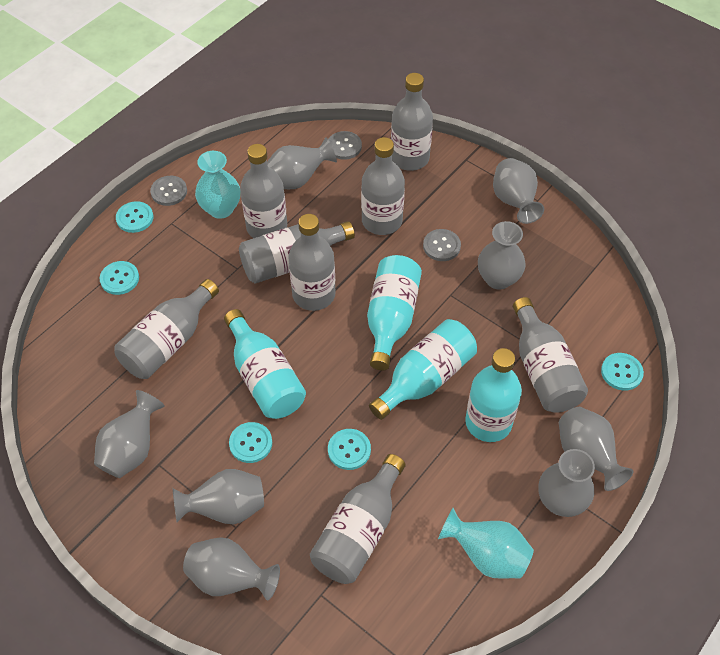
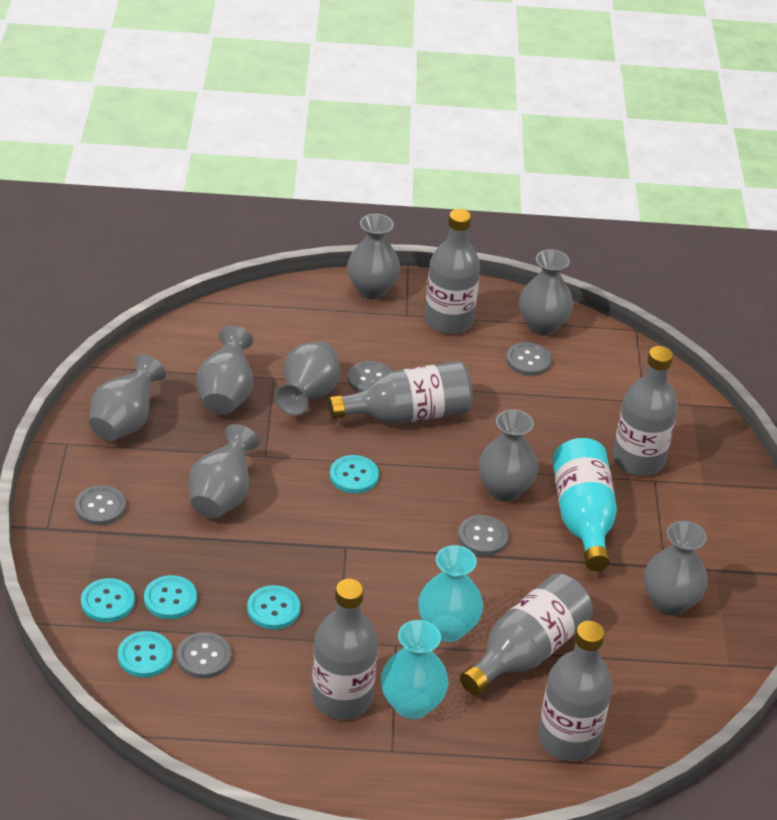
grey bottle: [114,279,219,379] [239,221,355,283] [240,144,287,238] [288,214,336,311] [310,454,406,584] [361,137,405,235] [391,73,433,171] [513,297,588,413] = 8 -> [312,579,378,720] [328,361,473,424] [425,209,480,334] [460,573,593,695] [538,621,612,761] [613,346,678,476] = 6
grey button: [150,176,187,206] [328,131,362,160] [423,229,461,261] = 3 -> [75,485,126,525] [177,632,231,679] [348,361,392,393] [458,515,509,556] [506,342,552,376] = 5
turquoise bottle: [224,309,306,419] [367,255,422,371] [369,319,477,420] [465,348,522,442] = 4 -> [552,438,617,571] = 1

